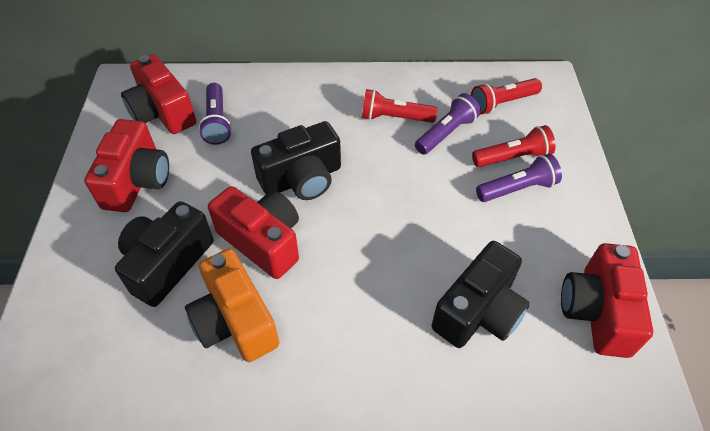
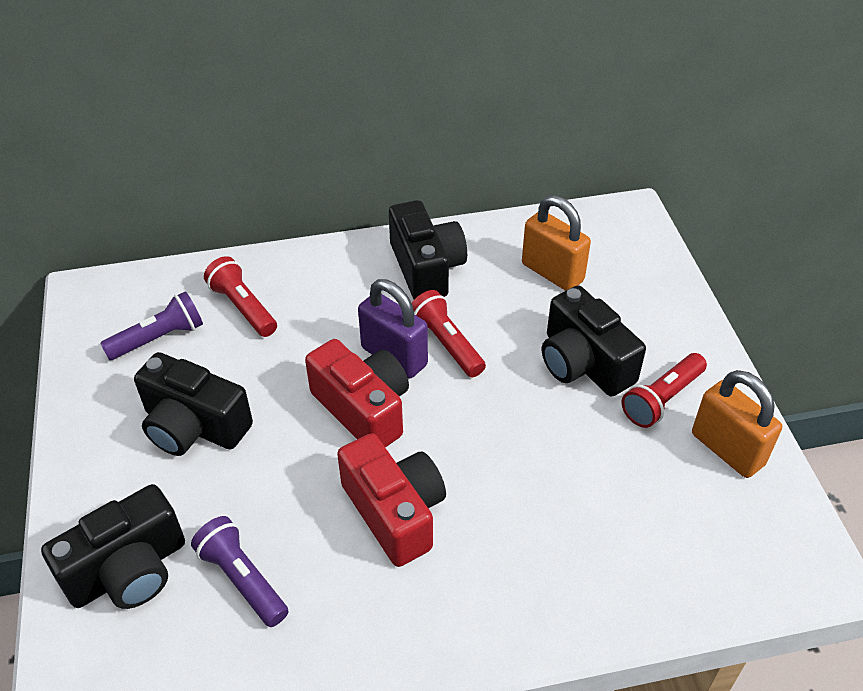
black camera: [115,201,213,307] [251,121,341,200] [432,241,530,348] = 3 -> [41,484,185,609] [134,352,253,456] [389,200,467,299] [542,286,646,397] = 4
orange camera: [185,249,279,362] = 1 -> none = 0
orange padlock: none = 0 -> [522,195,591,291] [692,370,782,478] = 2
purple flashlight: [199,83,232,145] [415,93,481,155] [476,154,562,202] = 3 -> [100,291,203,360] [191,516,288,627] = 2
purple padlock: none = 0 -> [358,279,428,378] = 1
red camera: [84,119,169,212] [121,54,196,134] [208,186,299,279] [561,243,653,358] = 4 -> [305,339,409,447] [337,433,446,567] = 2

